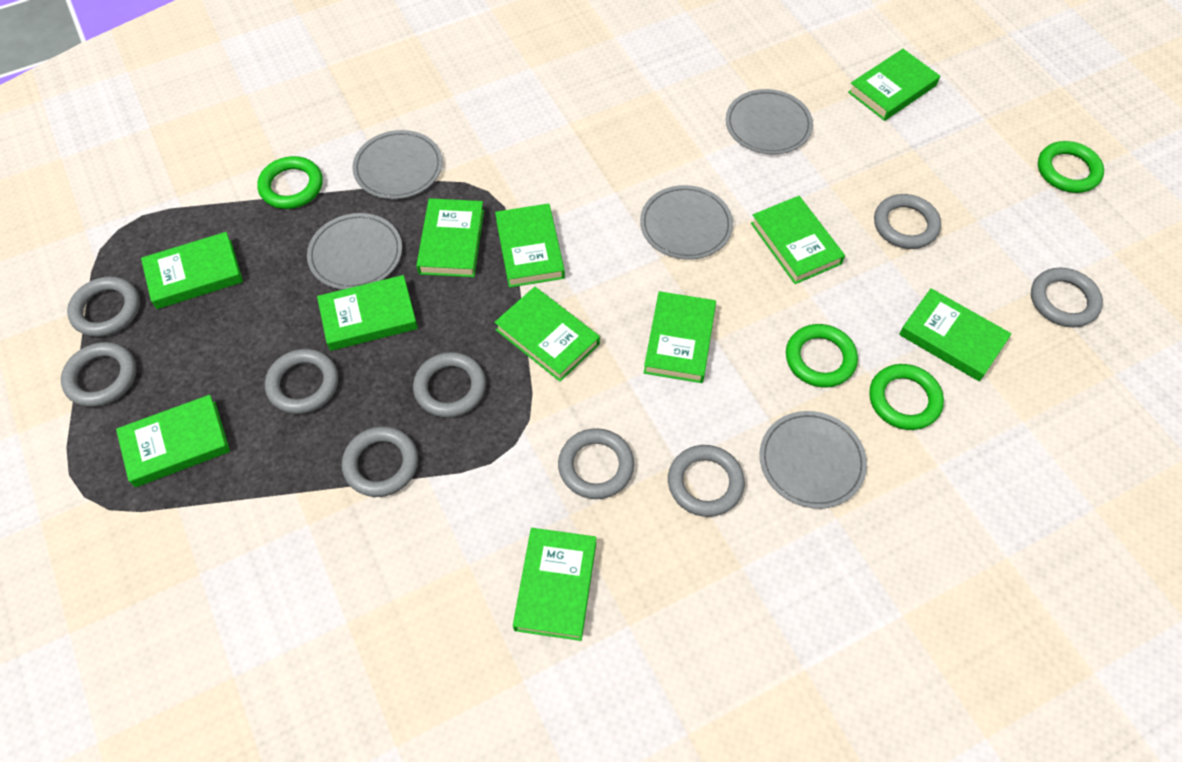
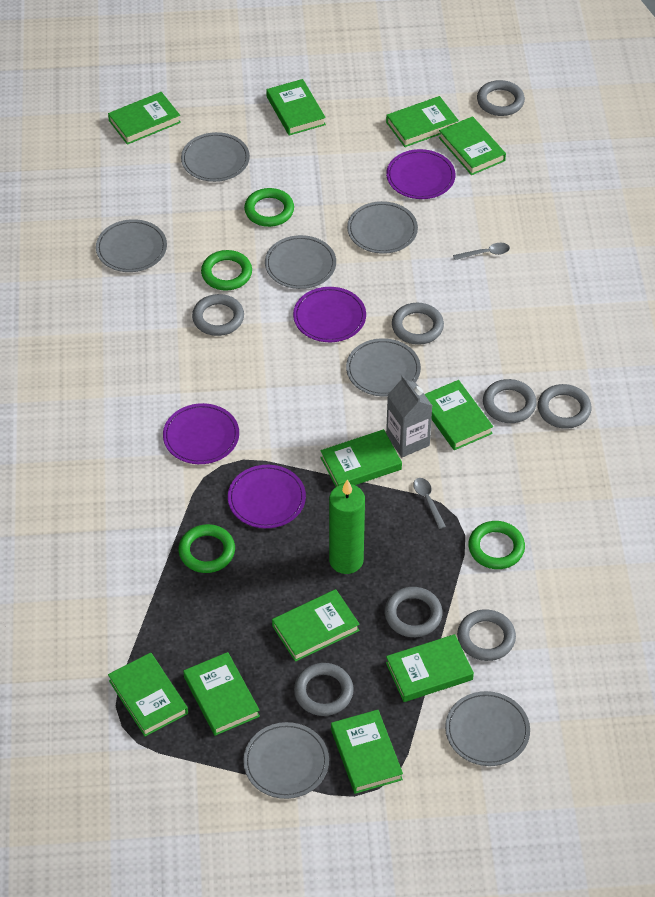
green candle: none = 0 -> [329,479,365,574] = 1
grey carton: none = 0 -> [386,375,432,457] = 1
grey plate: [307,213,402,290] [352,130,442,199] [640,185,733,260] [726,89,813,154] [760,411,867,509] = 5 -> [96,219,167,272] [181,132,250,182] [243,722,329,799] [265,235,336,289] [346,338,421,396] [347,201,418,254] [445,691,530,766] = 7
grey ring: [61,342,136,407] [67,276,140,337] [265,349,338,414] [342,426,418,497] [413,352,486,418] [558,428,634,499] [668,445,745,517] [874,194,941,249] [1031,267,1103,327] = 9 -> [192,294,244,336] [294,663,354,716] [385,587,443,637] [392,303,444,345] [457,609,516,661] [477,80,525,116] [483,379,537,423] [538,384,592,429] = 8
grey spoon: none = 0 -> [413,478,446,529] [453,243,510,260] = 2
purple plate: none = 0 -> [163,403,239,464] [228,465,306,528] [293,287,366,342] [386,149,455,199] = 4

